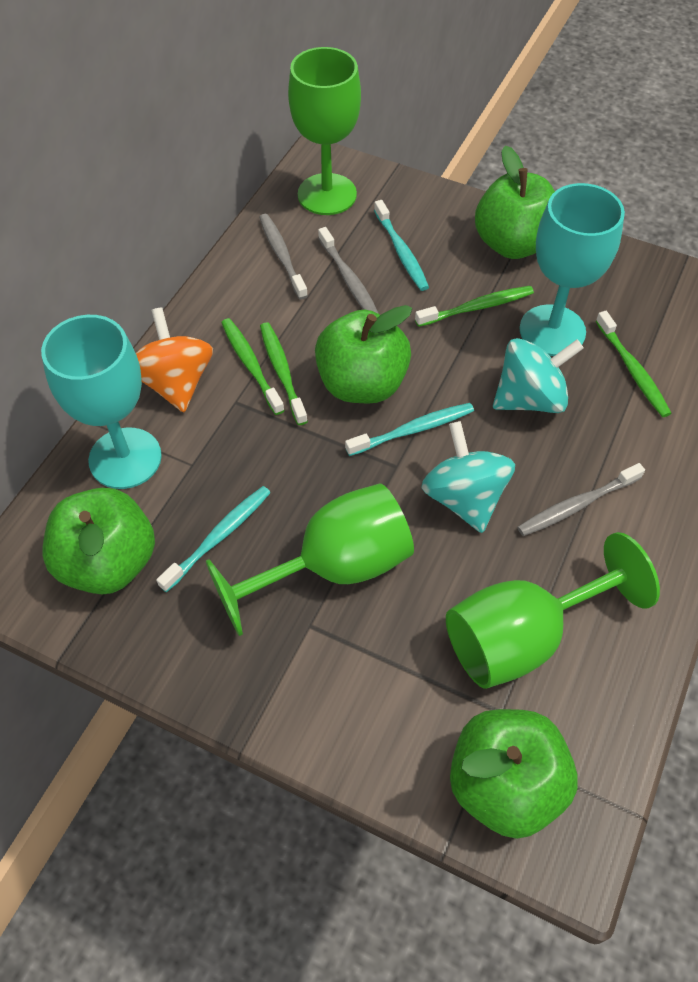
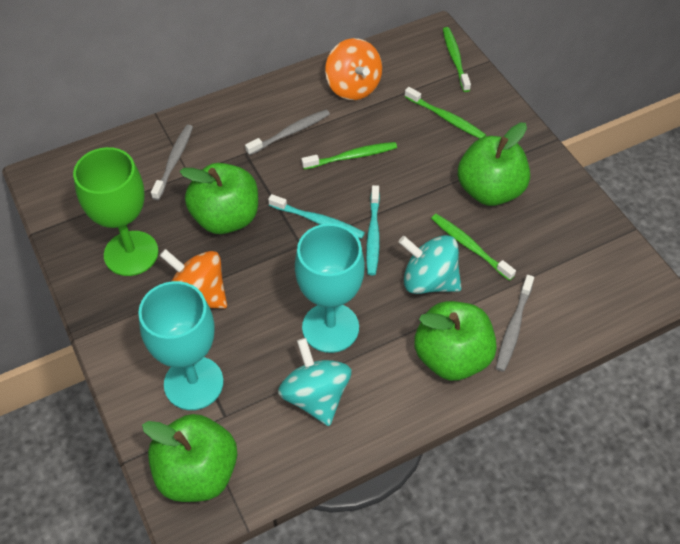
green goblet: [206,483,414,636] [288,47,361,215] [446,532,660,689] = 3 -> [73,147,159,276] = 1
orange spinning top: [136,307,213,412] = 1 -> [159,249,227,309] [325,38,382,100] = 2
turquoise toothbrush: [156,486,271,592] [345,403,474,456] [374,200,429,291] = 3 -> [268,194,365,239] [366,185,380,275] = 2

